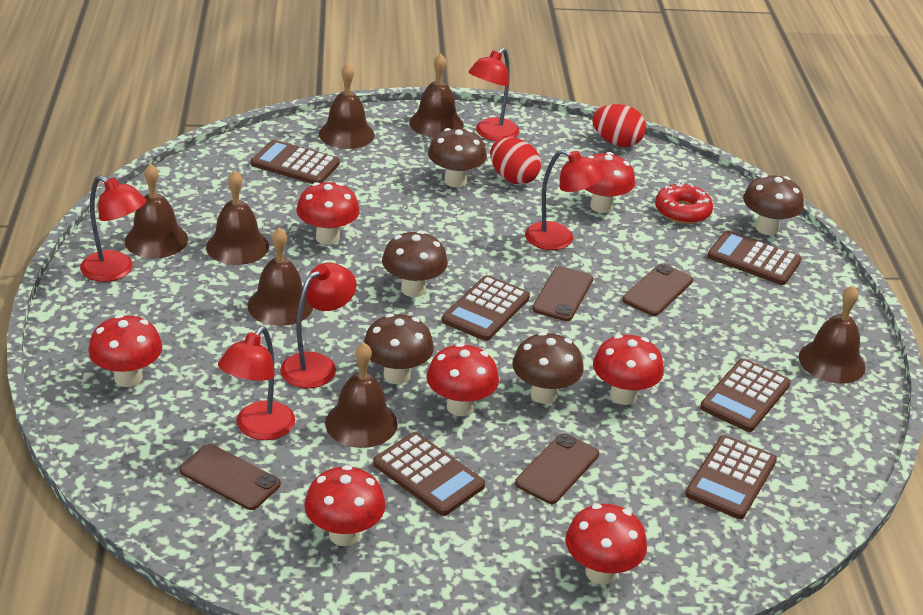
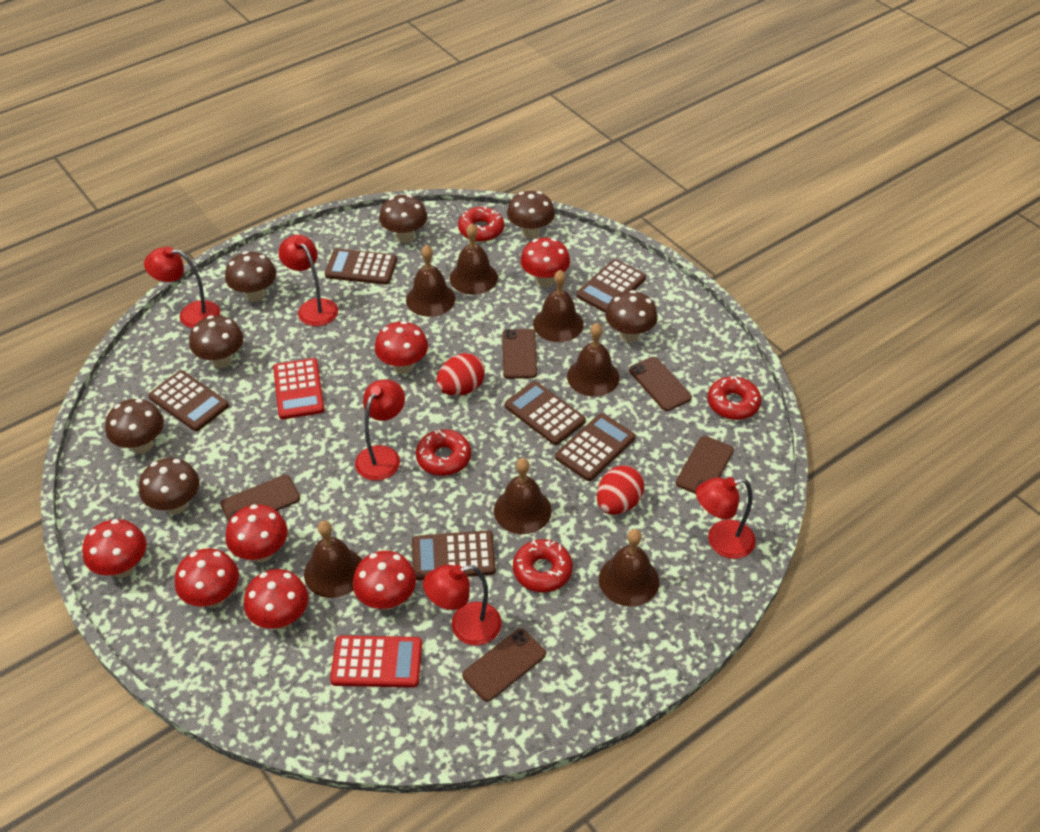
brown mushroom: [364,313,434,384] [382,231,448,297] [428,128,487,187] [512,332,583,404] [743,174,804,235] = 5 -> [105,399,164,454] [139,458,199,515] [189,316,243,368] [225,251,276,302] [379,195,427,243] [507,191,555,239] [605,290,658,343] = 7
brown phone: [179,444,281,510] [515,433,599,504] [532,266,593,321] [622,263,693,316] = 4 -> [220,475,300,522] [462,629,546,702] [502,329,537,379] [629,357,692,411] [676,436,734,494] = 5
red calculator: none = 0 -> [273,358,324,419] [330,635,422,688] = 2
red donut: [655,182,713,224] = 1 -> [416,429,471,476] [458,206,504,242] [513,539,573,592] [708,376,761,420] = 4

